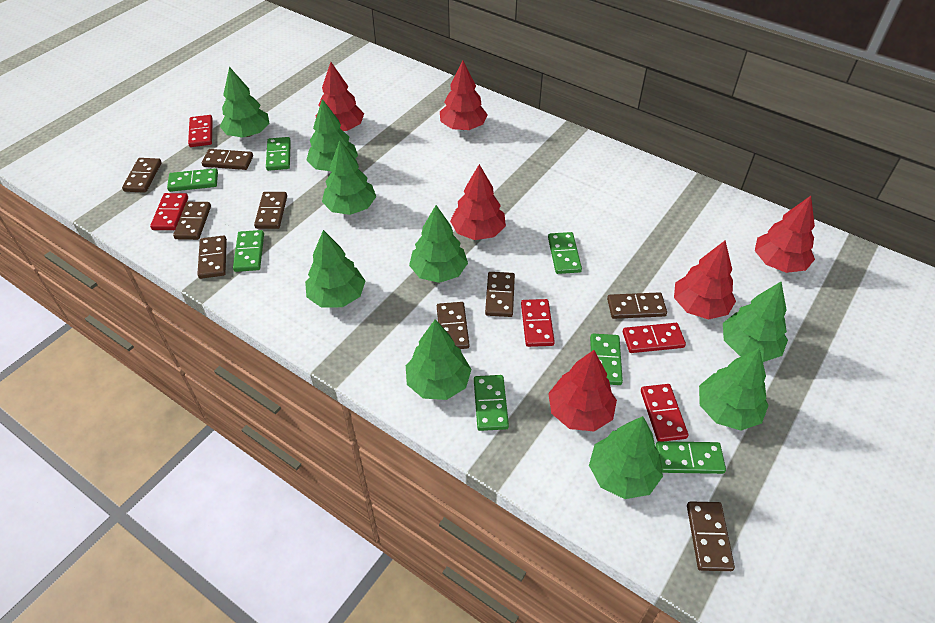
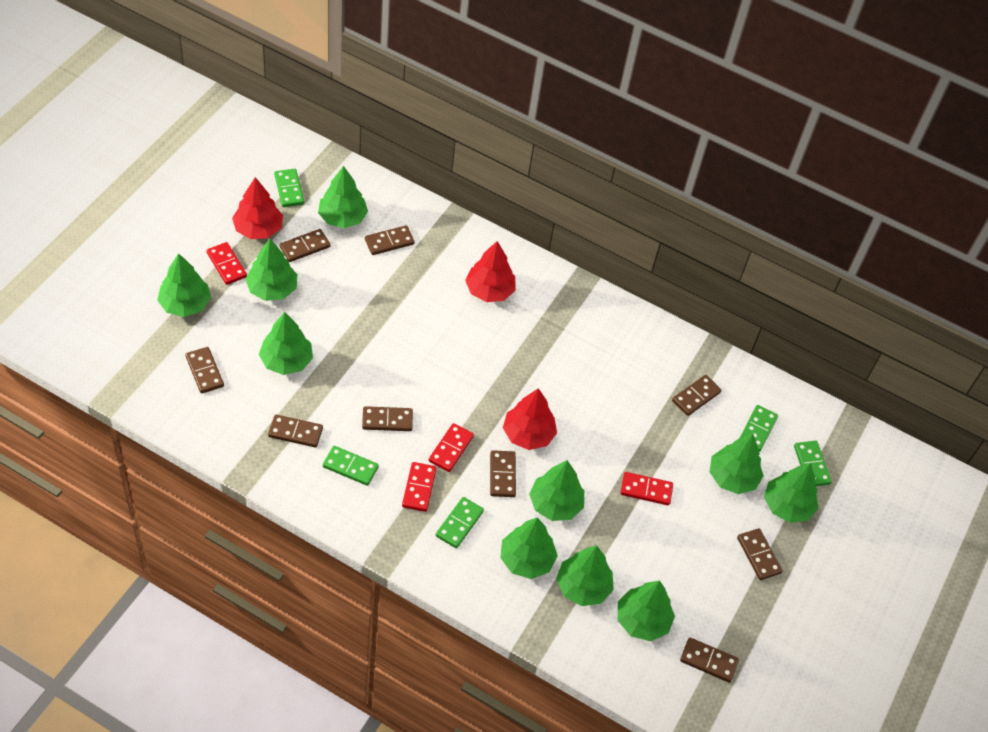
green domino: [167,168,218,192] [233,230,264,272] [266,137,291,171] [474,375,509,431] [548,232,582,274] [590,334,623,385] [655,441,726,474] = 7 -> [274,169,304,207] [323,446,379,486] [436,497,484,548] [740,405,778,452] [794,441,832,486] = 5
green tree: [220,67,269,138] [305,230,365,308] [307,99,358,171] [322,140,376,215] [406,319,472,400] [409,205,468,283] [589,416,663,499] [699,348,769,431] [723,282,788,362] = 9 -> [157,253,211,317] [245,238,298,301] [259,312,313,375] [318,166,368,228] [500,517,558,579] [529,460,584,521] [556,545,614,606] [618,580,675,641] [710,433,764,494] [764,463,818,523] = 10
red domino: [150,193,188,230] [188,115,213,147] [521,299,555,347] [623,323,686,353] [641,384,688,441] = 5 -> [206,242,247,285] [402,462,437,512] [429,423,474,472] [621,472,673,505] = 4
red tree: [315,62,364,131] [440,61,488,130] [450,164,506,240] [548,350,617,431] [674,241,736,320] [755,196,815,273] = 6 -> [232,177,283,239] [465,241,515,302] [503,388,557,450] = 3

